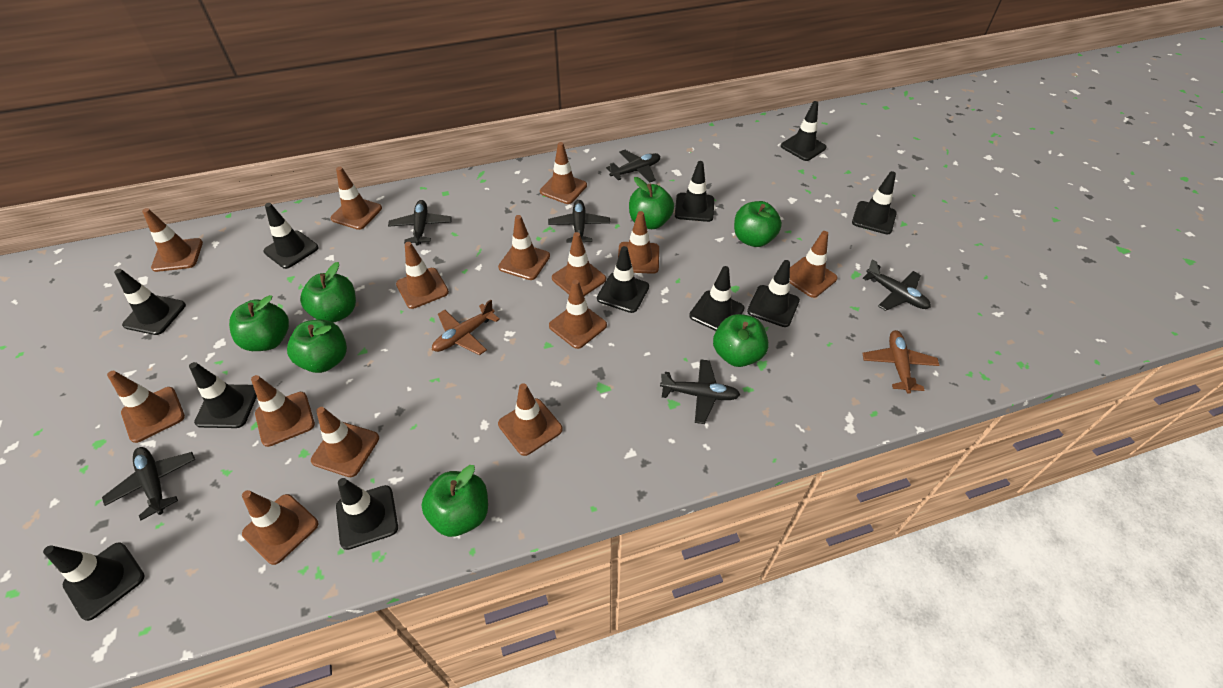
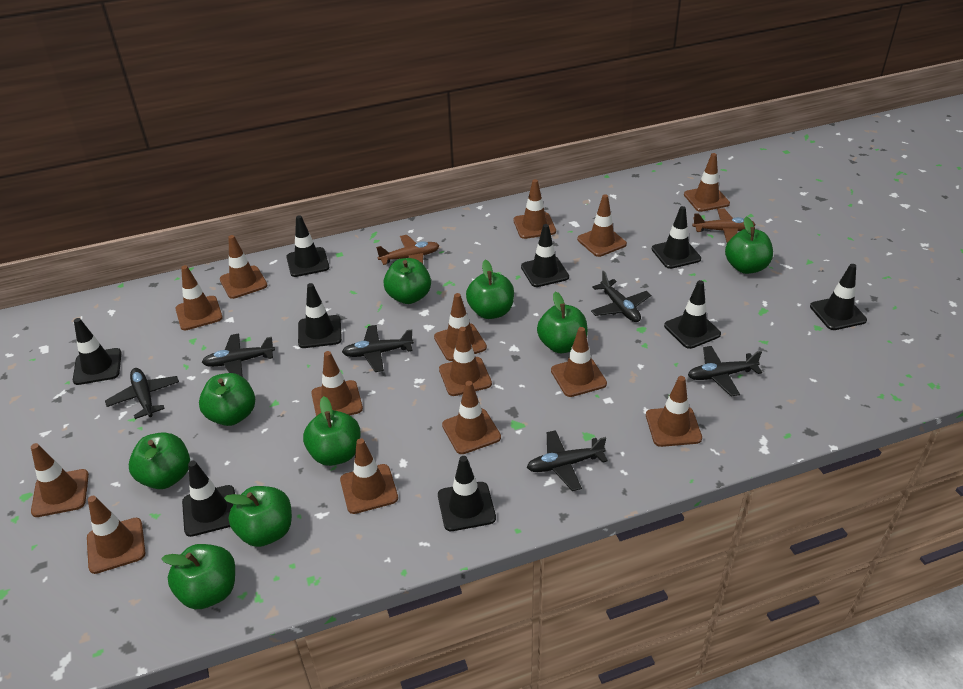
black traffic cone: [43,542,145,621] [114,269,186,335] [189,362,257,428] [263,203,319,269] [336,478,398,550] [597,246,649,313] [675,161,714,222] [689,266,744,331] [747,260,800,327] [781,101,827,161] [852,171,897,234] = 11 -> [73,318,122,385] [182,461,235,537] [286,215,329,277] [298,283,342,348] [438,456,496,531] [521,224,569,287] [652,206,701,269] [664,280,721,349] [810,264,867,330] = 9
green apple: [229,295,289,351] [287,320,347,373] [300,262,356,323] [421,465,488,537] [629,177,674,229] [713,314,769,367] [734,201,782,247] = 7 -> [129,432,190,489] [161,544,235,609] [199,373,255,426] [224,486,292,547] [303,396,361,466] [383,258,431,304] [466,260,514,319] [537,292,588,353] [725,217,773,274] = 9

